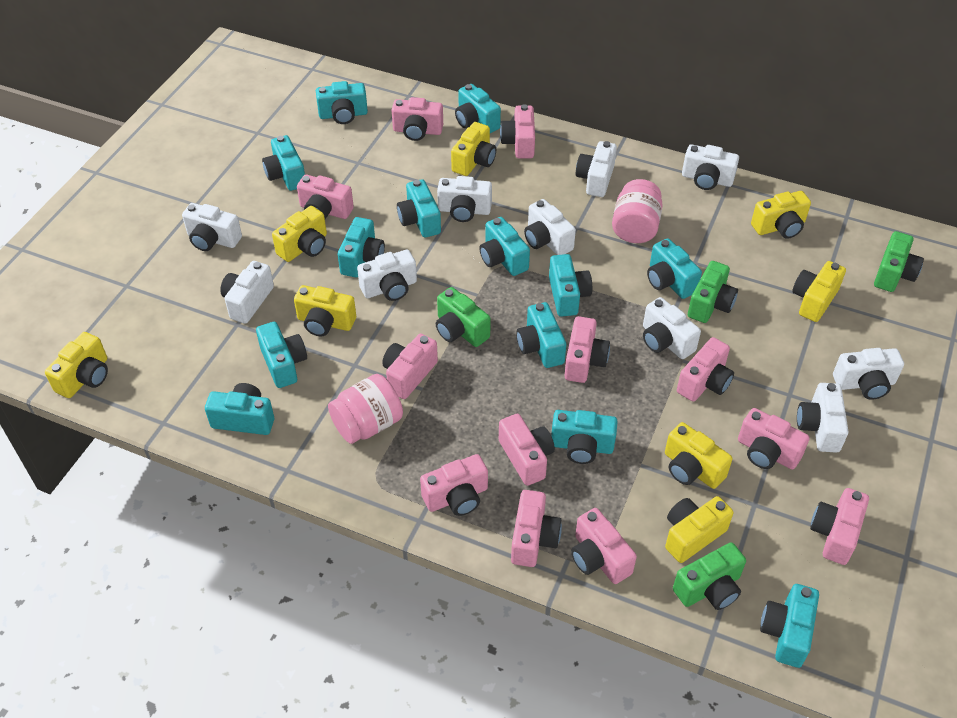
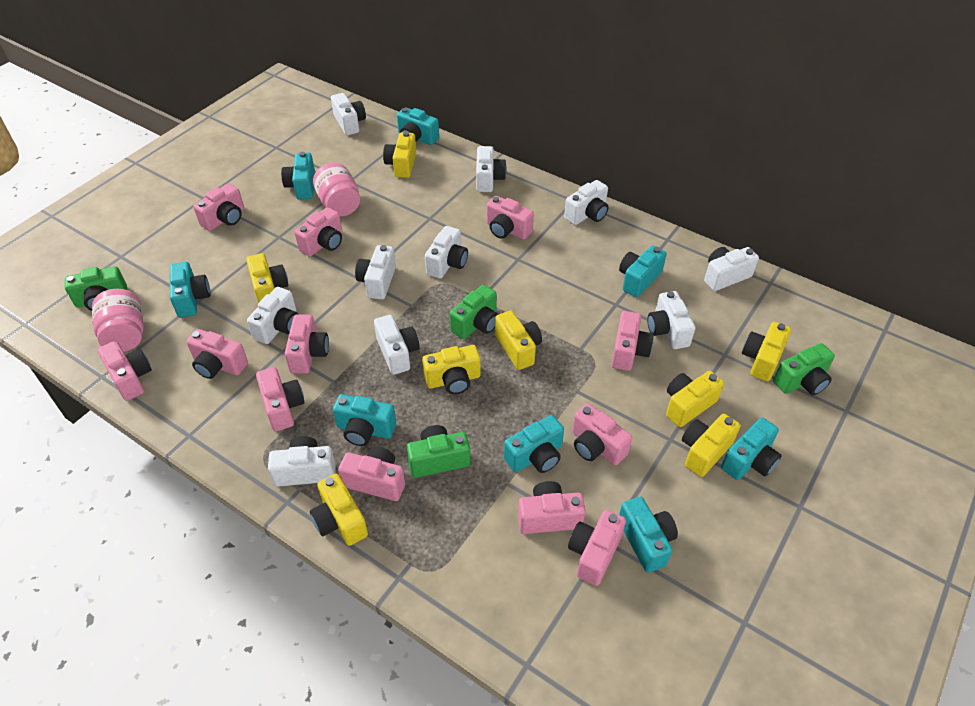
turquoise camera: [205,383,274,435] [256,322,307,388] [262,135,305,191] [316,81,368,124] [338,217,385,278] [397,179,441,238] [455,84,501,133] [479,217,530,276] [516,302,566,368] [549,254,592,317] [551,410,618,464] [647,238,702,299] [760,584,819,668] = 13 -> [170,262,210,318] [281,152,315,200] [333,394,396,446] [397,108,439,145] [504,415,564,473] [619,245,667,297] [619,497,678,573] [721,417,782,480] = 8

